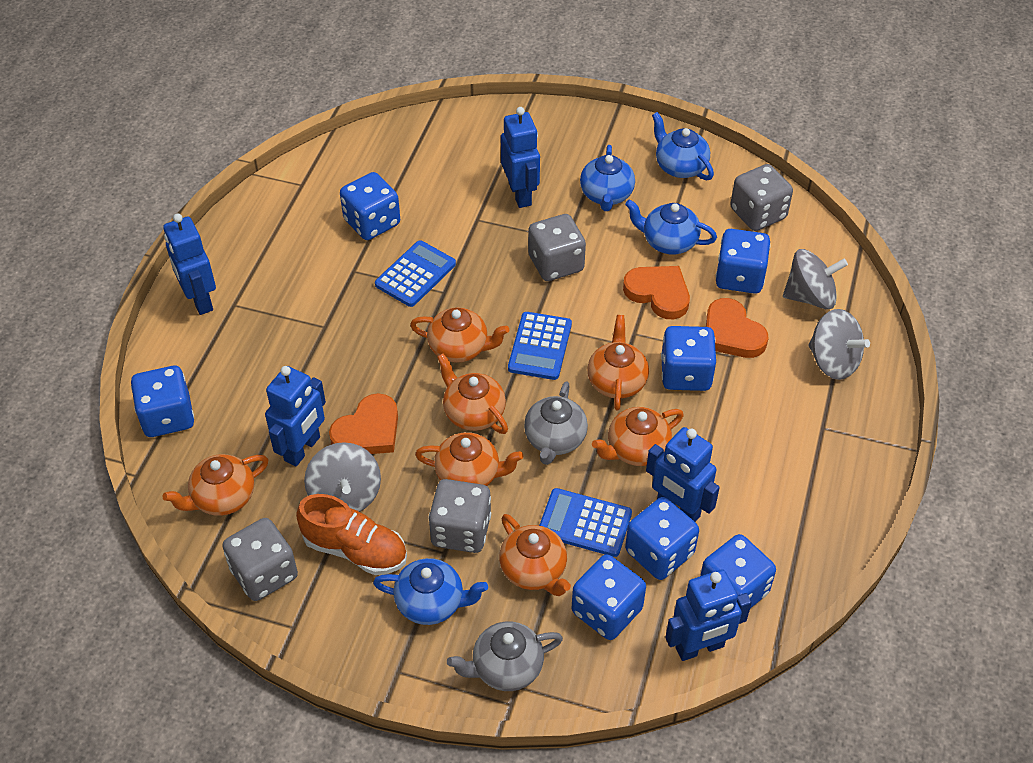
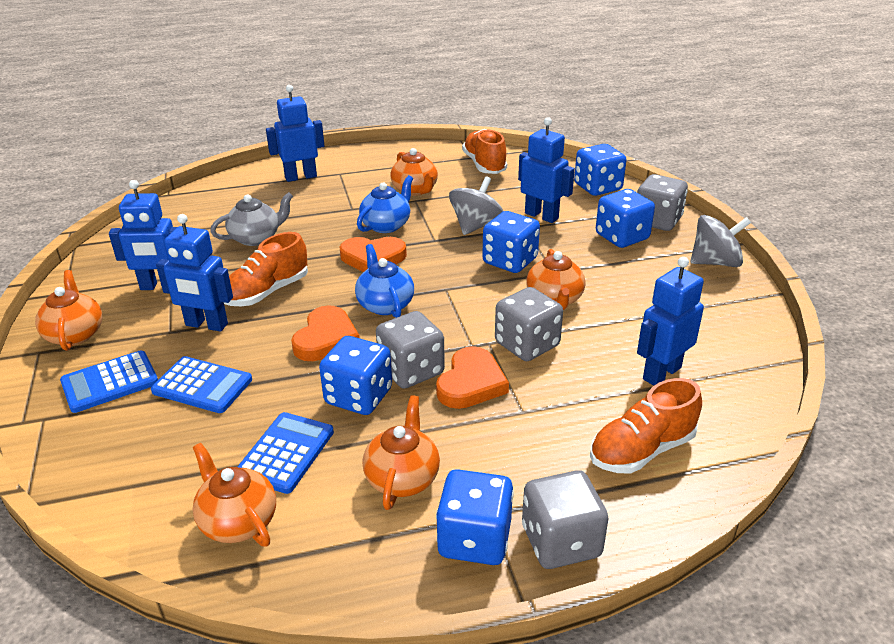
blue dice: [131,366,194,437] [340,172,400,240] [572,554,646,640] [625,497,699,580] [661,326,716,391] [700,534,776,608] [715,229,771,294] = 7 -> [319,336,392,415] [436,469,514,565] [482,211,540,273] [574,144,627,196] [596,189,655,248] = 5
blue teapot: [373,558,488,625] [580,145,635,211] [625,199,717,254] [652,112,714,180] = 4 -> [355,244,414,318] [357,175,413,233] = 2
grey spinning top: [304,442,381,512] [783,249,848,309] [809,309,870,380] = 3 -> [449,176,503,235] [691,215,751,267] = 2
grey teapot: [447,621,563,691] [524,381,588,465] = 2 -> [210,192,293,246] = 1
orange shoe: [296,494,407,575] = 1 -> [224,232,308,306] [462,129,507,174] [590,378,702,474] = 3
orange teapot: [163,454,268,516] [410,307,509,363] [415,432,523,486] [437,353,508,434] [499,514,571,596] [587,315,649,410] [592,407,684,466] = 7 -> [35,270,102,351] [193,443,276,546] [363,395,440,510] [390,148,438,196] [526,249,586,310] = 5

